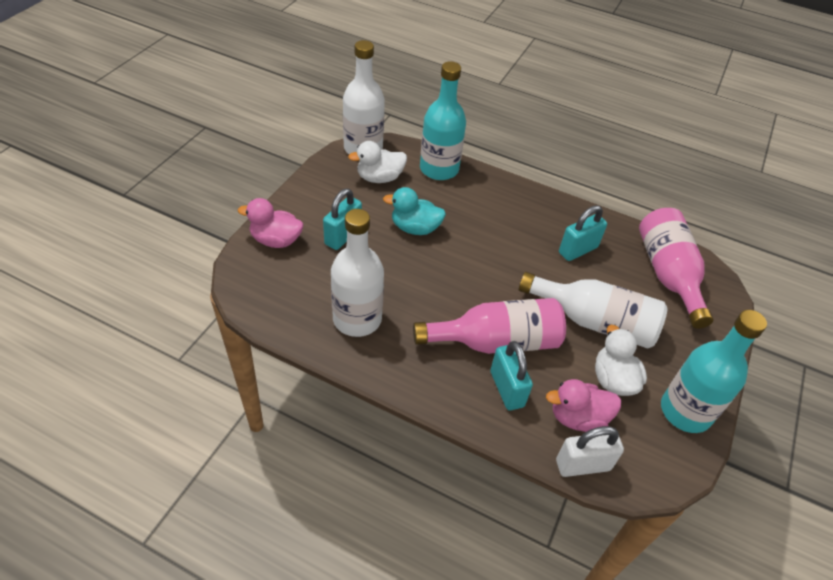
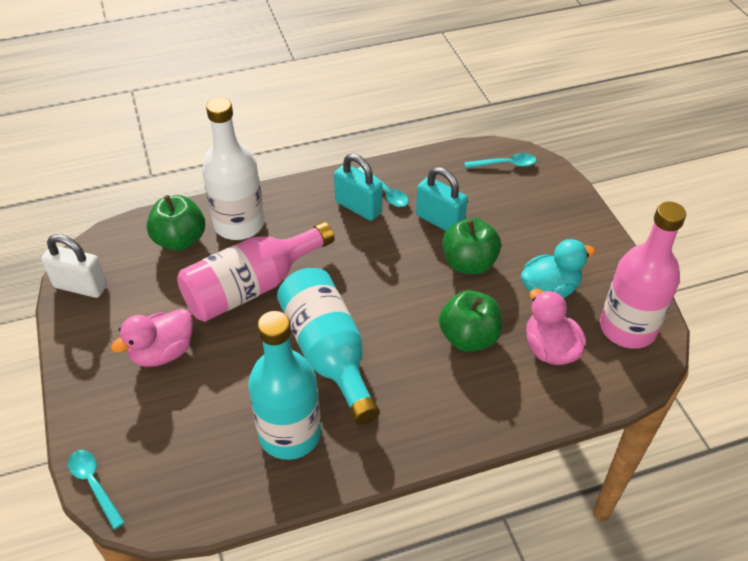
green apple: none = 0 -> [147,195,205,251] [439,290,502,352] [442,218,501,274] = 3
turquoise padlock: [323,189,362,250] [490,341,533,410] [559,205,607,261] = 3 -> [334,154,382,221] [416,167,468,231] = 2
turquoise spoon: none = 0 -> [68,450,125,530] [358,167,409,207] [464,153,536,168] = 3
white bottle: [331,209,384,337] [343,40,385,154] [519,272,668,349] = 3 -> [202,98,265,240] = 1
white duck: [348,141,407,183] [595,325,647,396] = 2 -> none = 0

